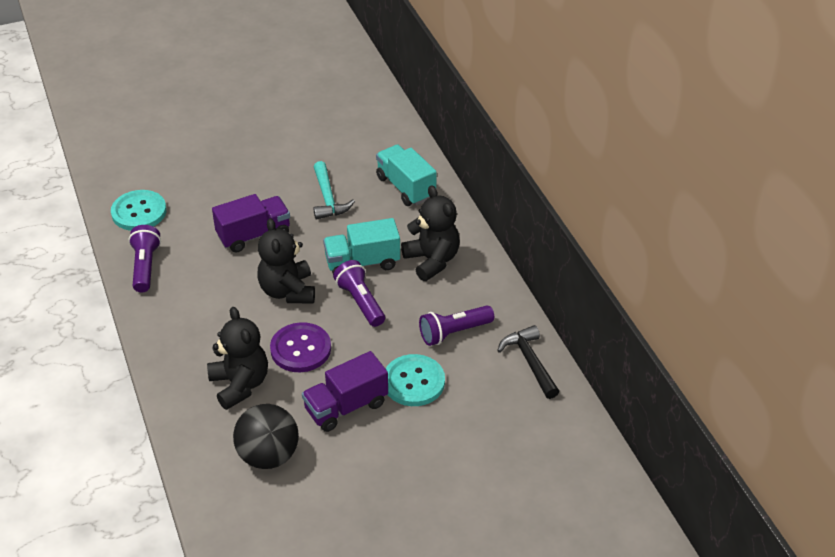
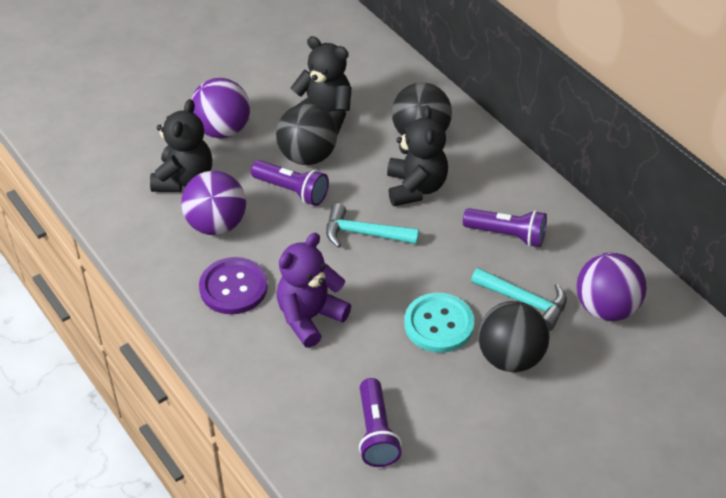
black ball: [233,404,299,469] = 1 -> [276,104,337,165] [392,82,452,135] [478,301,550,372] = 3
black hammer: [497,325,559,399] = 1 -> none = 0
purple ball: none = 0 -> [181,171,246,235] [191,78,250,138] [577,252,647,321] = 3
purple teddy bear: none = 0 -> [276,233,351,348] = 1
purple truck: [212,194,290,253] [302,351,388,432] = 2 -> none = 0
turquoise button: [111,190,167,231] [386,354,445,406] = 2 -> [404,293,474,353] = 1
turquoise hammer: [313,161,355,220] = 1 -> [326,203,419,248] [471,268,567,331] = 2
turquoise truck: [323,218,400,274] [376,145,437,206] = 2 -> none = 0

